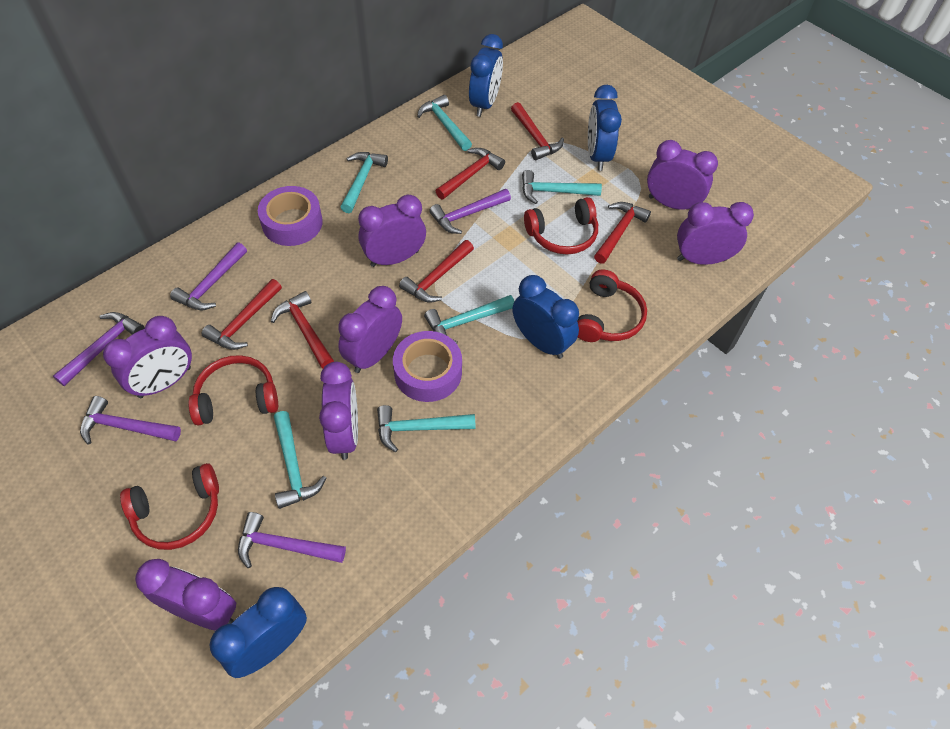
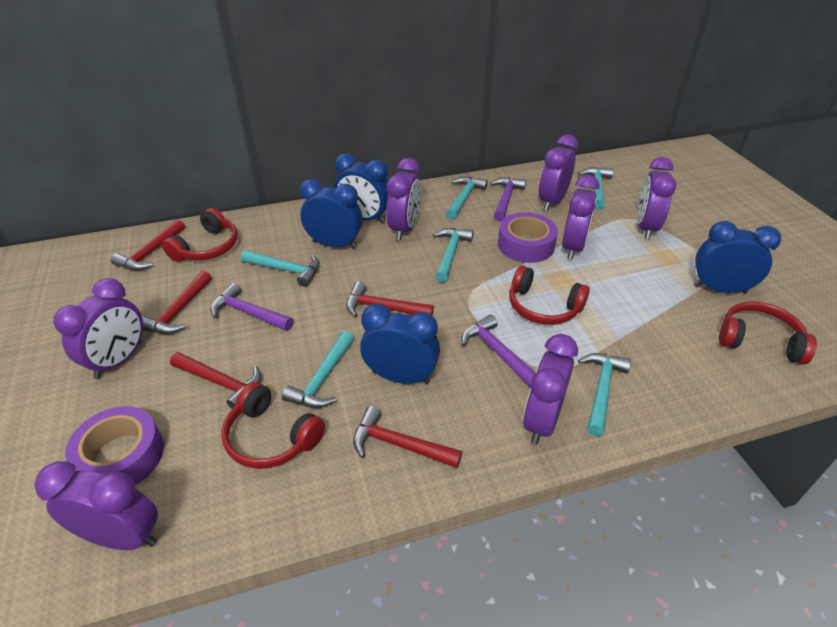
purple hammer: [53,312,145,386] [80,396,181,445] [170,242,247,310] [238,512,346,568] [429,189,511,234] = 5 -> [211,283,293,331] [462,315,536,388] [490,177,526,221] = 3
red hammer: [202,279,282,350] [271,291,334,369] [399,240,474,302] [436,148,505,199] [511,102,564,160] [594,202,651,264] = 6 -> [111,219,185,270] [142,271,212,334] [170,352,261,409] [346,281,434,317] [353,406,462,468] = 5

